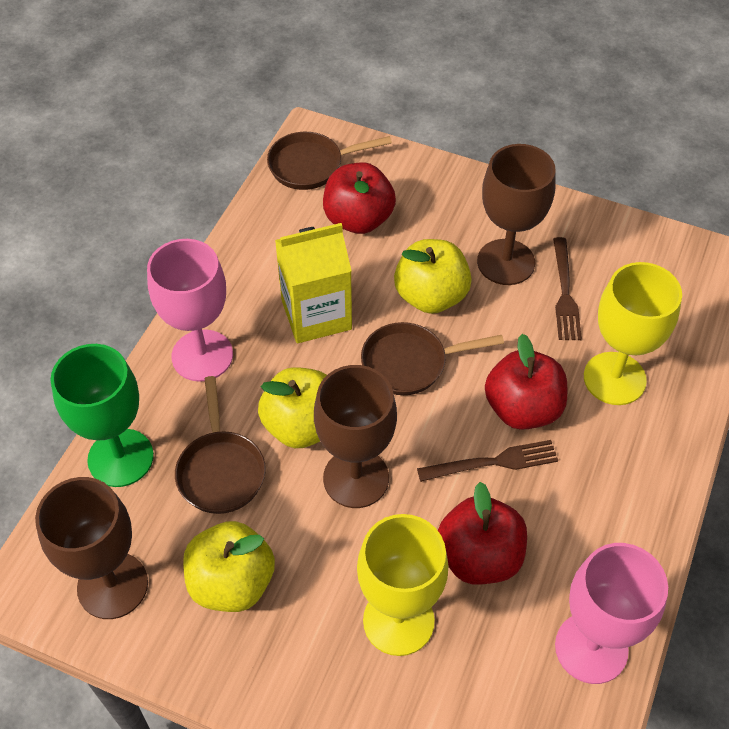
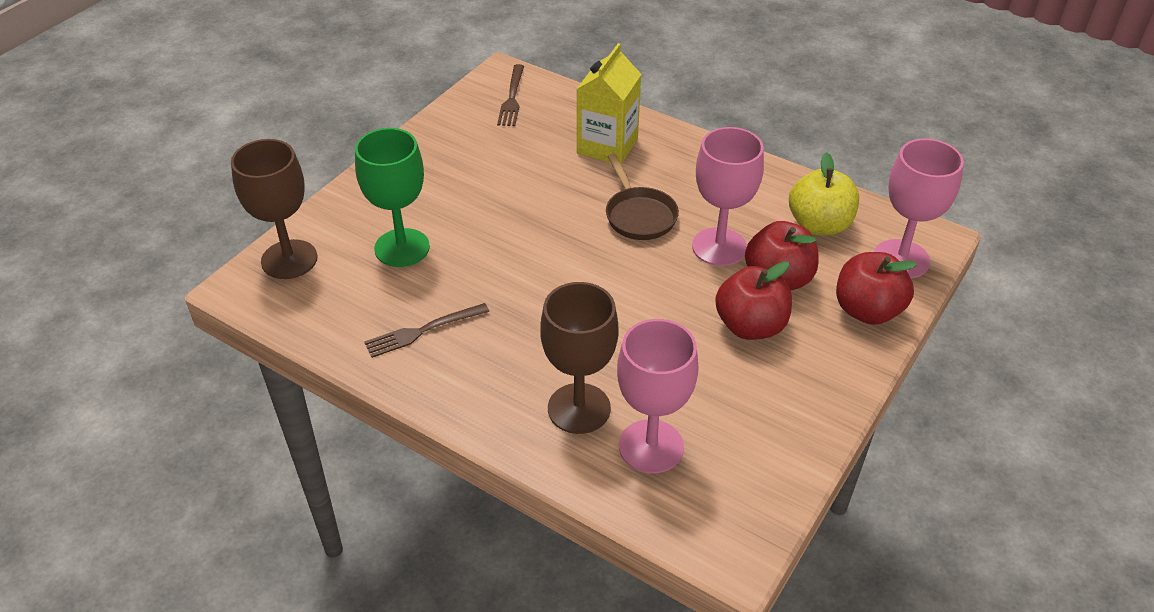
brown goblet: [35,477,148,619] [314,365,397,508] [477,144,556,285] = 3 -> [231,139,318,279] [540,282,619,434] = 2
brown pan: [175,376,266,514] [267,132,392,190] [361,322,504,395] = 3 -> [606,154,679,240] = 1
pink goblet: [147,239,233,382] [555,543,668,684] = 2 -> [617,319,699,473] [692,127,764,266] [874,138,964,278] = 3
yellow apple: [183,521,275,612] [258,367,327,448] [394,239,472,314] = 3 -> [789,152,859,235] = 1
yellow goblet: [357,514,448,656] [584,262,682,405] = 2 -> none = 0

